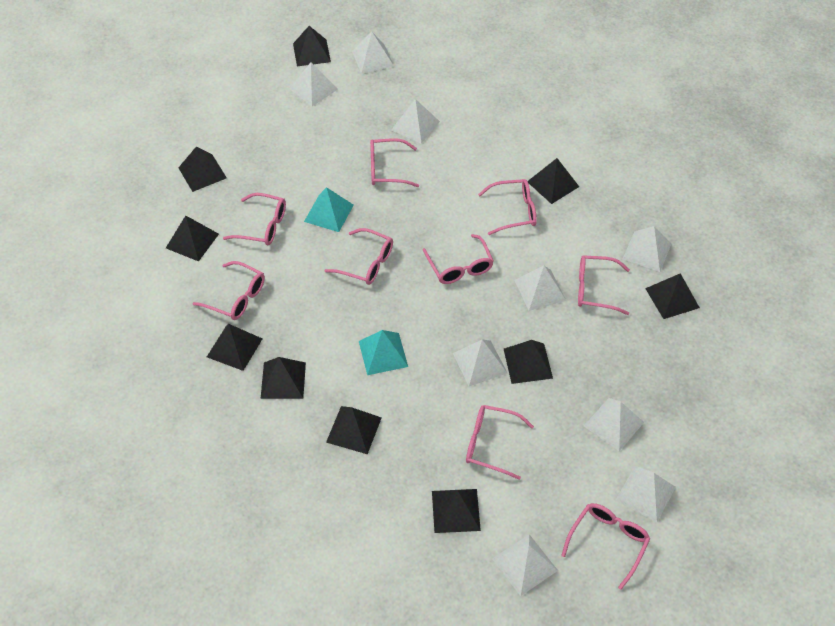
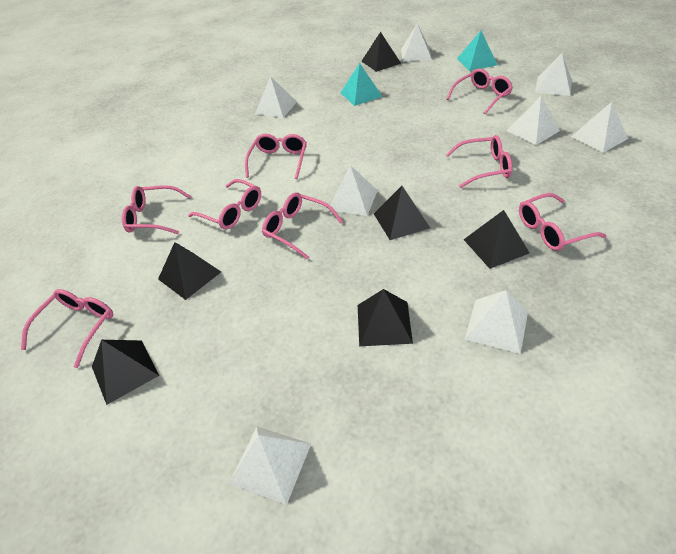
black pyramid: [166,216,219,261] [178,147,227,192] [207,324,262,371] [261,357,306,399] [293,26,331,66] [326,406,381,454] [432,489,481,533] [504,340,553,384] [528,158,579,204] [645,273,700,319] = 10 -> [92,340,159,405] [158,242,221,300] [358,289,413,346] [361,32,401,72] [374,186,430,240] [464,210,530,269] = 6
pink glasses: [192,261,265,320] [223,193,286,246] [324,228,393,285] [370,138,419,187] [423,234,494,284] [466,405,534,480] [478,179,537,235] [561,503,650,590] [578,255,630,315] = 9 -> [21,289,113,368] [122,185,191,234] [188,179,261,229] [245,134,307,179] [262,192,343,260] [446,135,512,188] [447,69,513,114] [519,193,607,251] = 8
white pyramid: [289,62,338,106] [352,32,394,74] [391,99,440,144] [453,339,507,386] [493,534,558,596] [515,266,566,311] [584,398,644,451] [615,466,676,522] [623,226,671,272] = 9 -> [229,427,311,505] [255,76,297,118] [328,165,378,216] [401,24,432,61] [465,290,528,354] [506,96,560,145] [535,53,572,96] [571,102,628,153] = 8

